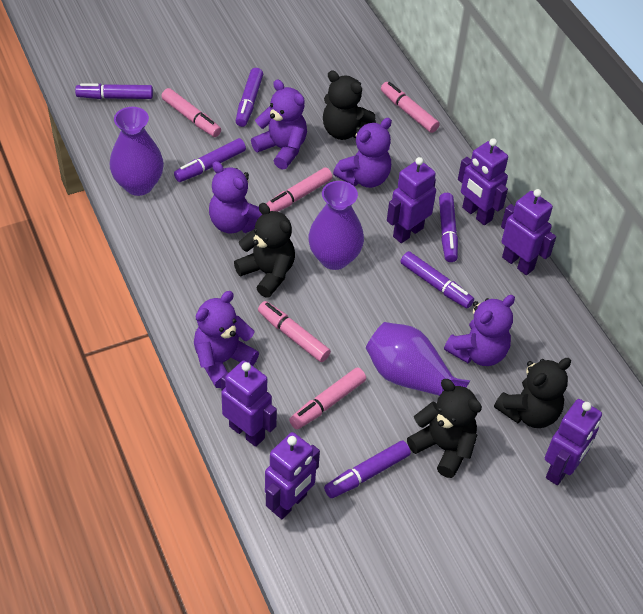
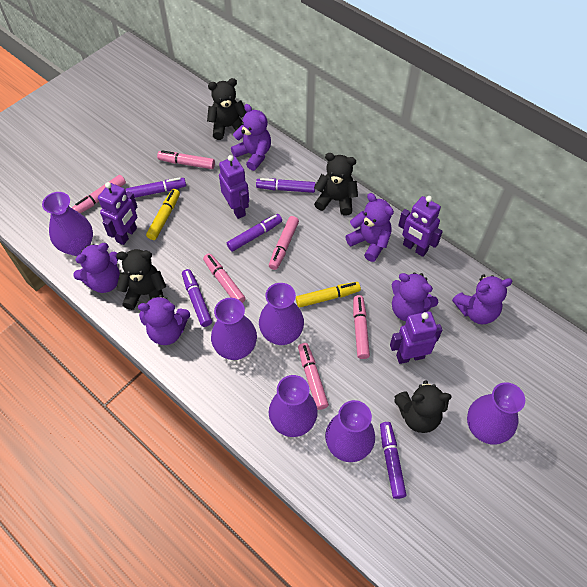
pink marker: [161,88,221,137] [258,301,331,362] [266,167,333,212] [289,367,366,429] [381,82,440,133] = 5 -> [72,175,126,213] [157,150,215,169] [203,253,246,303] [269,216,299,270] [298,343,329,410] [353,295,370,359] = 6
purple marker: [75,83,153,99] [174,138,246,182] [236,68,263,127] [324,441,411,498] [401,251,474,308] [439,193,458,262] = 6 -> [126,177,186,198] [182,269,212,327] [227,214,282,252] [256,178,316,193] [380,422,406,499] = 5
purple robot: [221,360,277,447] [265,432,320,519] [387,157,436,243] [458,138,508,225] [501,189,556,275] [545,399,602,485] = 6 -> [98,182,137,245] [219,155,249,219] [390,311,442,364] [398,196,443,257] = 4
purple teddy bear: [194,291,259,388] [209,161,262,234] [251,80,307,170] [333,118,392,188] [444,295,515,366] = 5 -> [73,243,120,293] [138,294,190,345] [231,104,271,171] [345,193,394,262] [391,273,438,321] [452,274,513,324] = 6
purple vase: [110,107,164,196] [308,181,364,270] [366,322,470,396] = 3 -> [42,192,93,256] [211,298,257,360] [259,283,304,345] [269,375,318,437] [325,400,375,462] [467,382,525,445] = 6
yellow marker: none = 0 -> [146,189,180,240] [296,282,361,308] = 2

